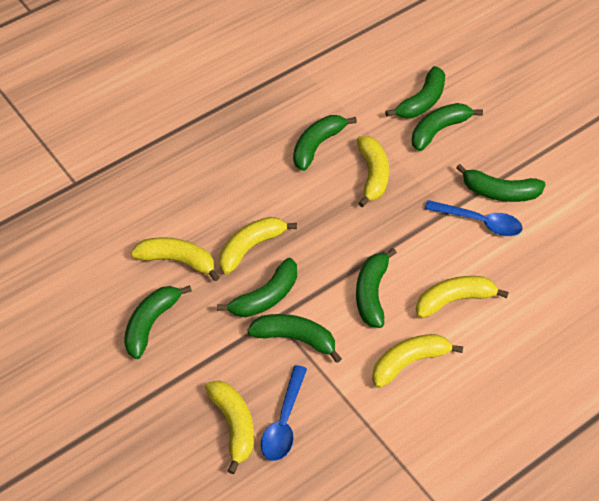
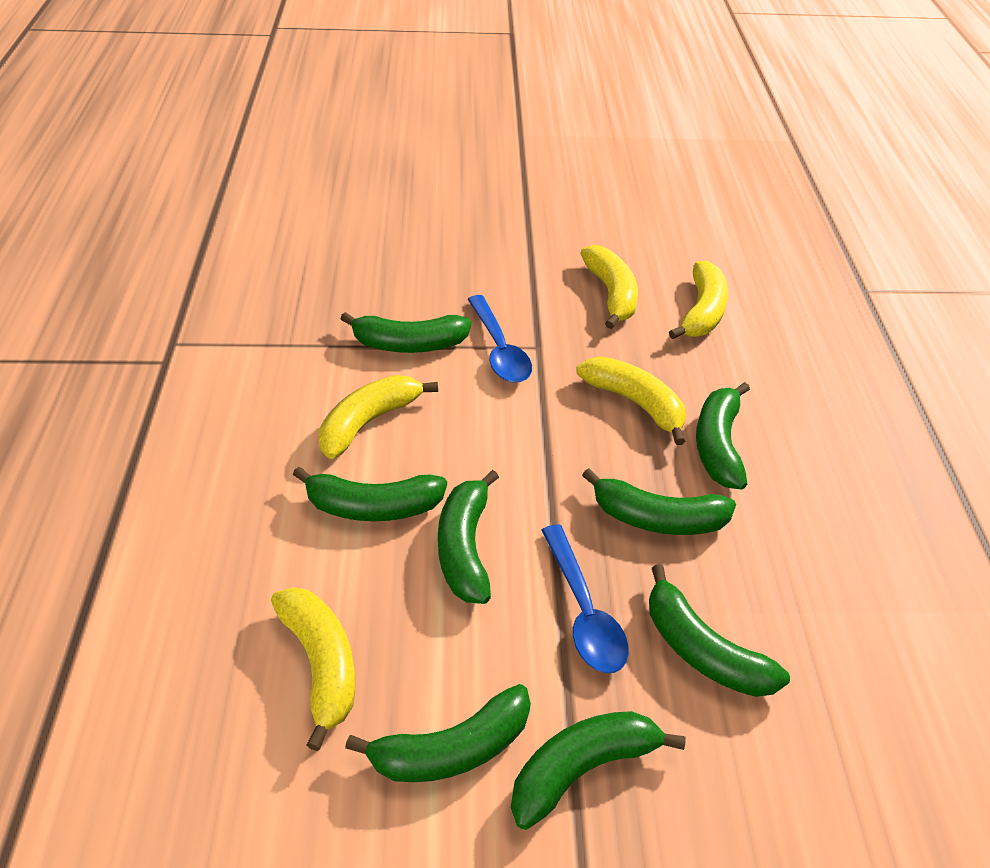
yellow banana: [131,237,220,282] [205,380,254,474] [219,217,297,274] [357,136,389,207] [372,334,463,388] [416,276,509,318] = 6 -> [271,587,355,751] [319,375,438,459] [576,356,686,445] [580,245,638,329] [669,261,728,339] = 5

